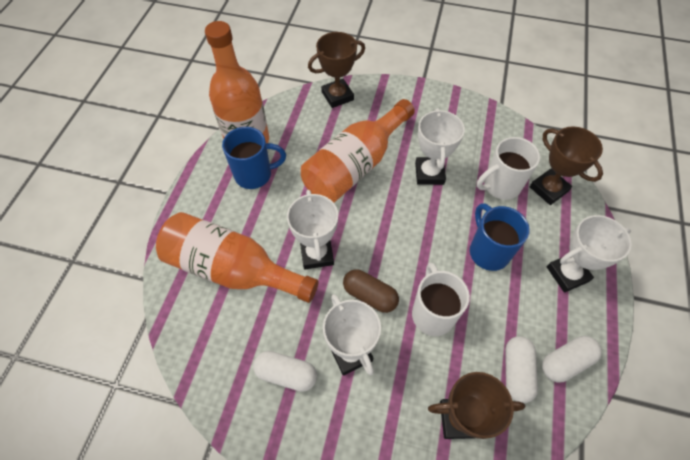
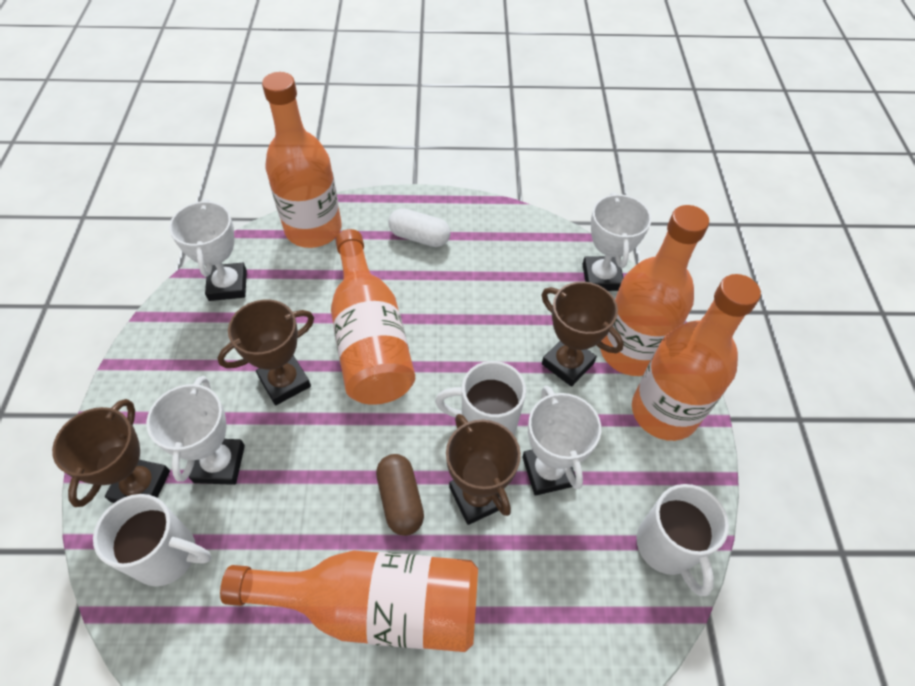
blue mug: [222,127,286,189] [470,204,530,271] = 2 -> none = 0
brown trophy: [308,32,365,108] [428,372,525,439] [530,126,603,205] = 3 -> [52,399,170,507] [217,299,314,405] [446,414,521,525] [542,282,624,387] = 4
orange bottle: [156,212,318,303] [205,21,269,143] [301,99,415,203] = 3 -> [220,550,478,652] [262,72,342,248] [331,229,415,405] [600,205,709,376] [632,274,761,441] = 5
white capsule: [253,351,317,392] [505,336,538,403] [542,336,602,382] = 3 -> [388,208,450,247] = 1
white mug: [412,263,470,336] [477,137,540,200] = 2 -> [93,494,212,586] [435,361,526,435] [636,484,729,596] = 3

